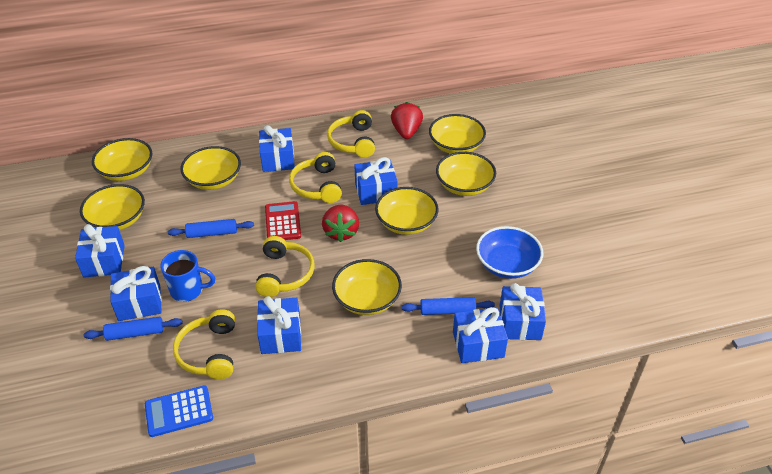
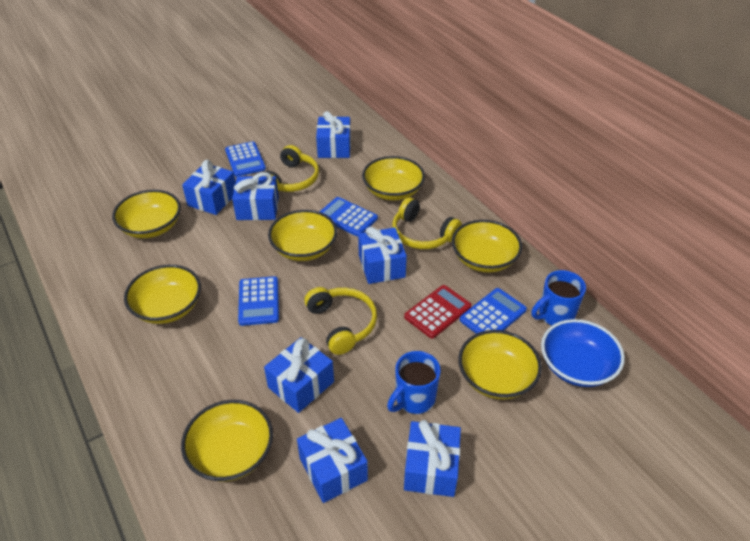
blue calculator: [145,385,213,437] = 1 -> [225,141,266,177] [238,276,279,326] [320,197,378,236] [460,288,527,334] = 4
blue mug: [160,250,215,302] = 1 -> [387,351,441,414] [531,270,586,326] = 2
blue rolling pin: [84,317,183,341] [168,219,254,238] [401,297,495,315] = 3 -> none = 0
red strawberry: [322,204,359,242] [391,102,423,139] = 2 -> none = 0
yellow headphones: [173,310,235,379] [255,236,315,297] [289,152,342,203] [327,110,375,158] = 4 -> [266,145,319,192] [304,287,377,355] [392,197,462,249] = 3

